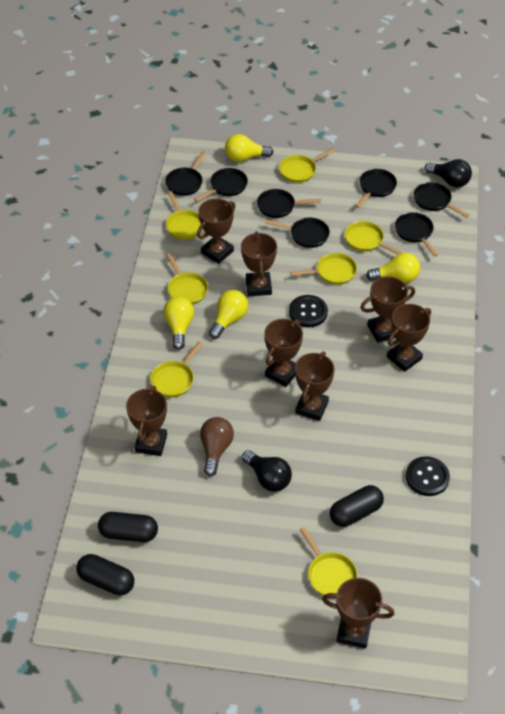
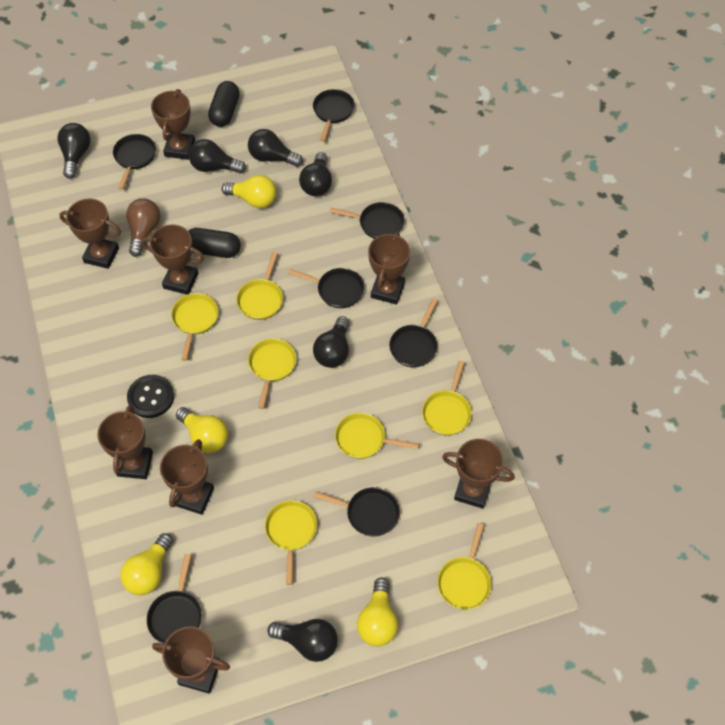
black button: [289,295,328,327] [406,456,450,496] = 2 -> [127,375,174,418] = 1
black capsule: [76,554,134,596] [98,512,158,542] [330,485,384,527] = 3 -> [189,228,241,258] [208,81,240,127] = 2
black light bulb: [242,450,292,492] [425,159,472,187] = 2 -> [57,123,91,179] [189,139,246,174] [248,129,303,167] [267,619,338,662] [299,152,332,196] [313,316,350,368] = 6

